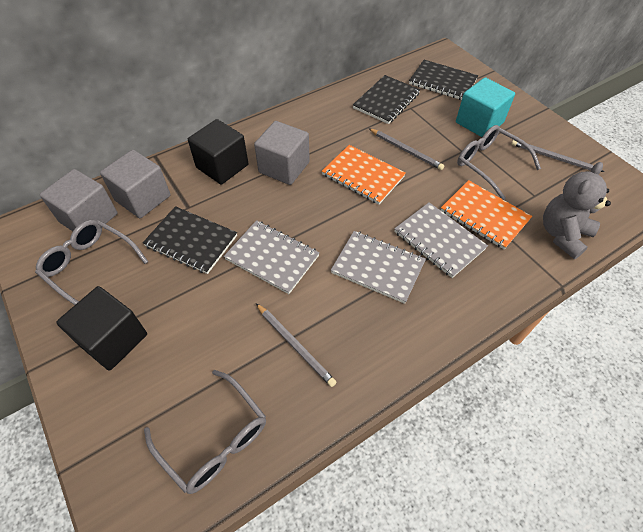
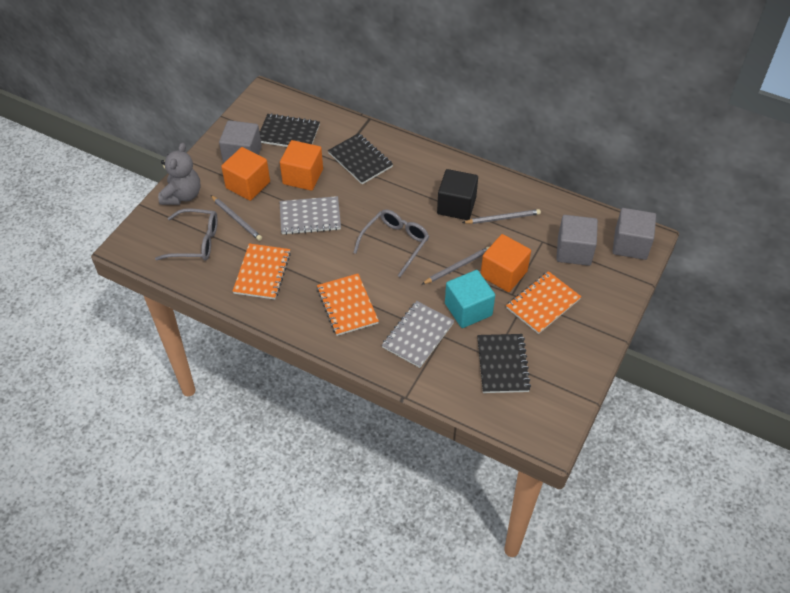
black cube: [56,286,147,370] [188,119,249,185] = 2 -> [437,169,478,220] = 1
grey glasses: [35,220,148,305] [144,370,266,494] [457,125,541,200] = 3 -> [155,208,218,260] [353,209,429,277] = 2
grey notebook: [224,220,320,294] [331,231,426,304] [394,202,488,278] = 3 -> [280,196,341,235] [382,301,455,368] = 2
orange cube: none = 0 -> [221,147,270,201] [280,140,323,191] [481,234,531,292] = 3
orange notebook: [322,145,406,204] [441,180,532,249] = 2 -> [233,243,291,300] [317,274,379,336] [506,271,581,334] = 3

